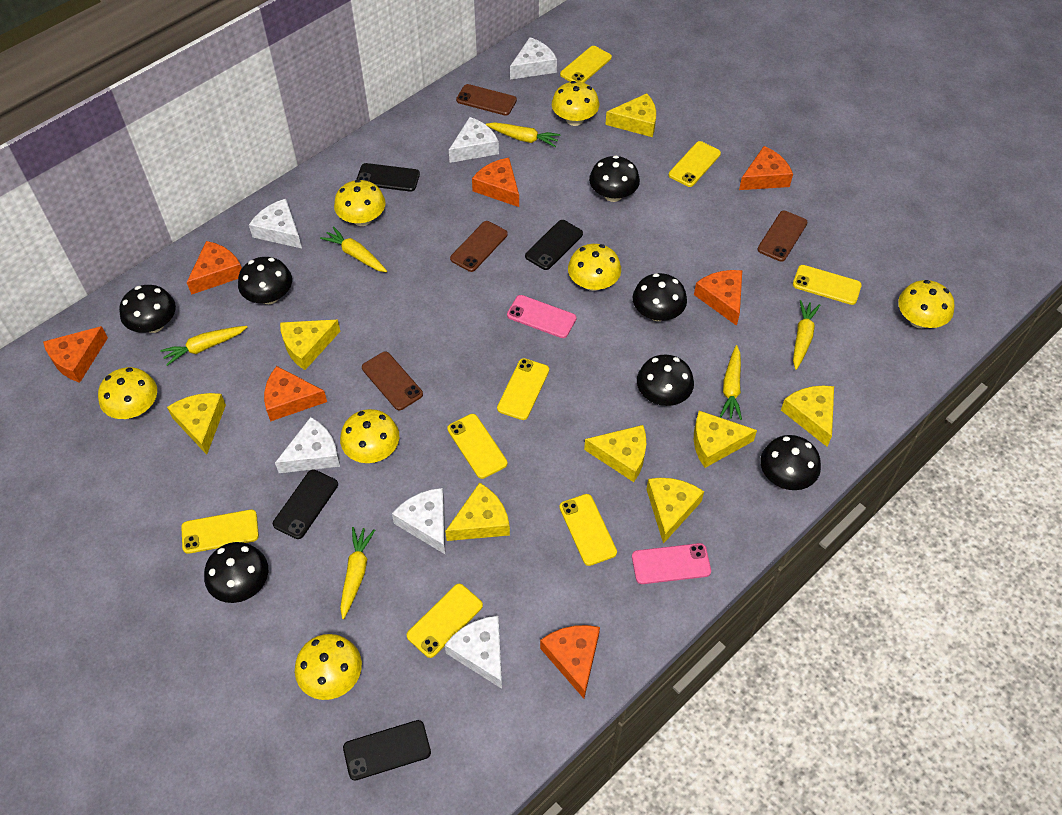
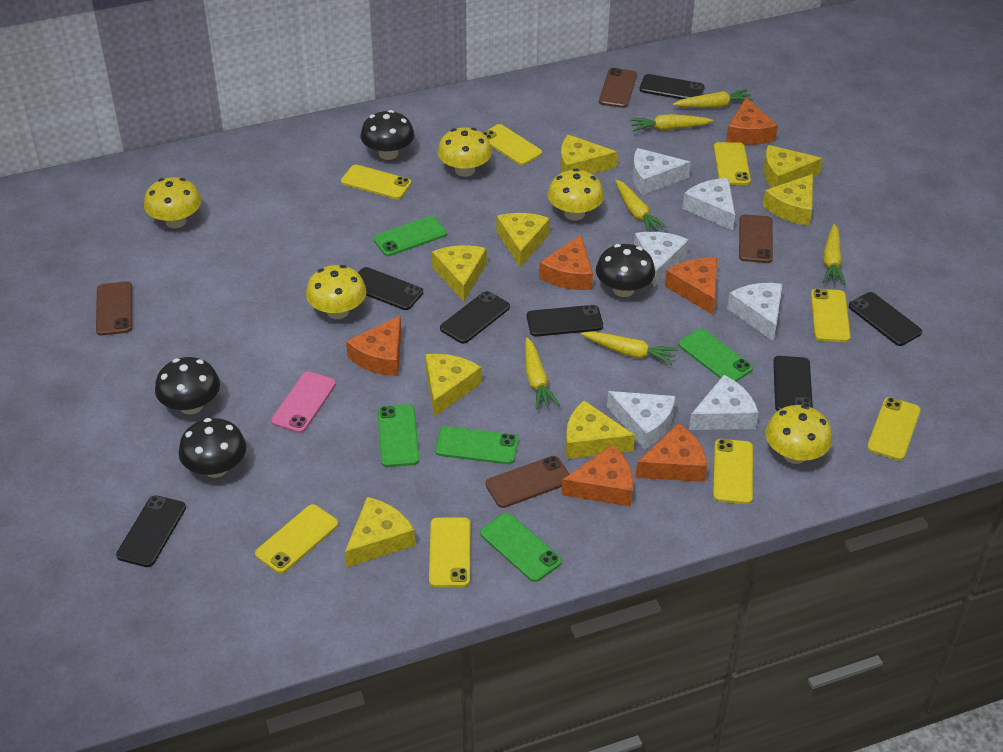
black mushroom: [119,285,176,333] [204,542,268,603] [238,257,292,304] [589,155,640,202] [633,273,687,321] [637,355,694,406] [760,435,821,490] = 7 -> [155,357,220,415] [179,418,246,478] [361,110,414,160] [596,244,655,297] = 4
black phone: [273,469,338,539] [343,720,431,781] [356,163,420,192] [525,220,583,270] = 4 -> [116,495,186,567] [358,267,423,310] [440,291,510,344] [527,305,603,337] [639,74,705,99] [773,356,813,411] [849,292,922,346] = 7
green phone: none = 0 -> [373,216,447,256] [378,405,419,467] [435,426,518,464] [480,513,562,582] [678,329,753,382] = 5
orange cheese: [43,326,108,383] [187,241,242,295] [264,366,327,422] [472,158,519,207] [540,625,600,698] [694,270,742,326] [739,146,793,190] = 7 -> [346,315,401,376] [539,235,593,290] [562,444,633,506] [635,423,707,482] [665,258,717,315] [726,97,778,145] = 6
pink phone: [507,295,576,338] [632,543,711,584] = 2 -> [271,371,336,433] = 1
yellow mushroom: [98,367,157,419] [295,634,362,700] [334,179,386,226] [340,409,399,463] [552,81,599,126] [568,244,621,291] [898,280,955,328] = 7 -> [144,177,201,228] [306,265,366,319] [437,127,492,177] [548,169,604,220] [765,405,832,464] = 5

